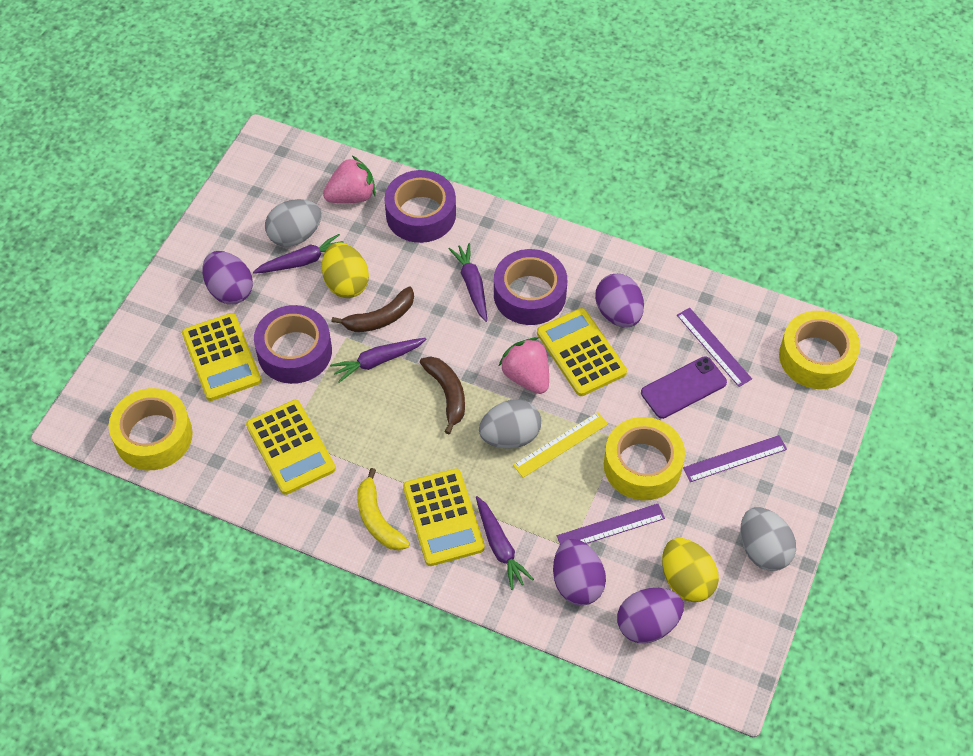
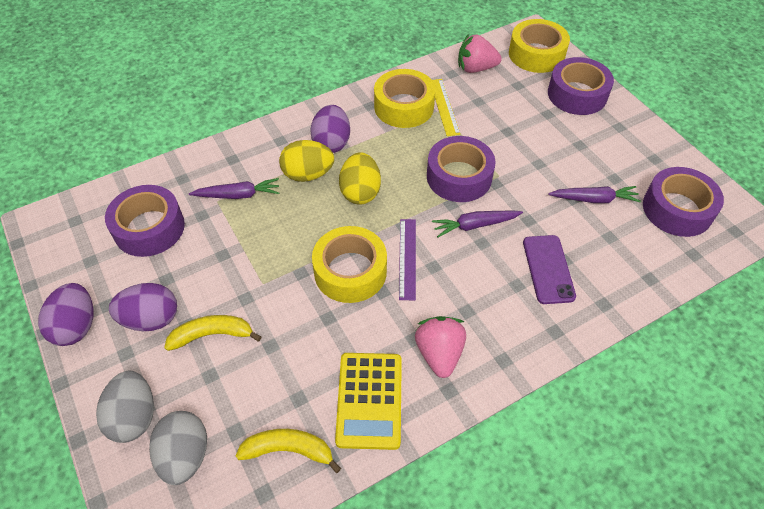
brown banana: [331,287,414,332] [420,356,465,434] = 2 -> none = 0
grey egg: [265,199,322,247] [479,399,541,449] [741,507,796,571] = 3 -> [96,371,154,443] [149,411,207,485] = 2
purple carrot: [253,234,344,274] [330,338,426,383] [449,243,487,322] [476,496,534,590] = 4 -> [189,178,279,199] [432,211,523,237] [548,186,641,203] = 3
purple egg: [202,251,253,304] [553,539,606,605] [595,274,644,327] [617,588,684,644] = 4 -> [38,283,94,346] [109,283,177,331] [310,105,350,153] = 3
purple ruler: [557,504,665,545] [677,308,752,387] [683,435,787,482] = 3 -> [399,219,416,301] = 1
purple tape: [254,305,332,384] [384,170,456,243] [494,249,567,325] = 3 -> [105,185,185,257] [427,136,496,202] [548,57,614,115] [643,167,724,237] = 4
yellow banana: [357,468,410,551] = 1 -> [164,315,262,351] [236,429,341,473] = 2
yellow calculator: [182,313,261,401] [246,400,336,495] [403,469,485,566] [537,308,627,396] = 4 -> [335,353,402,450] = 1

